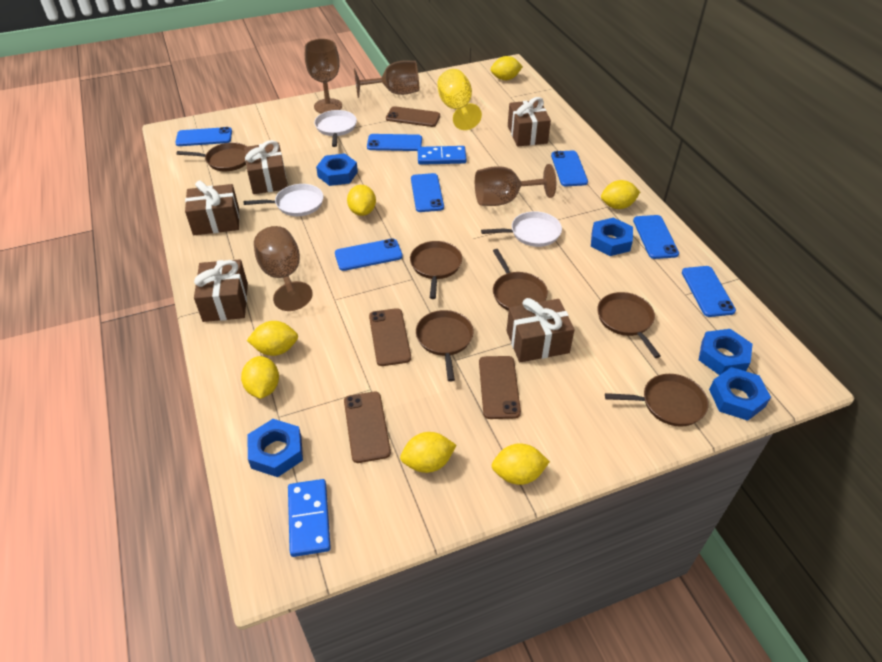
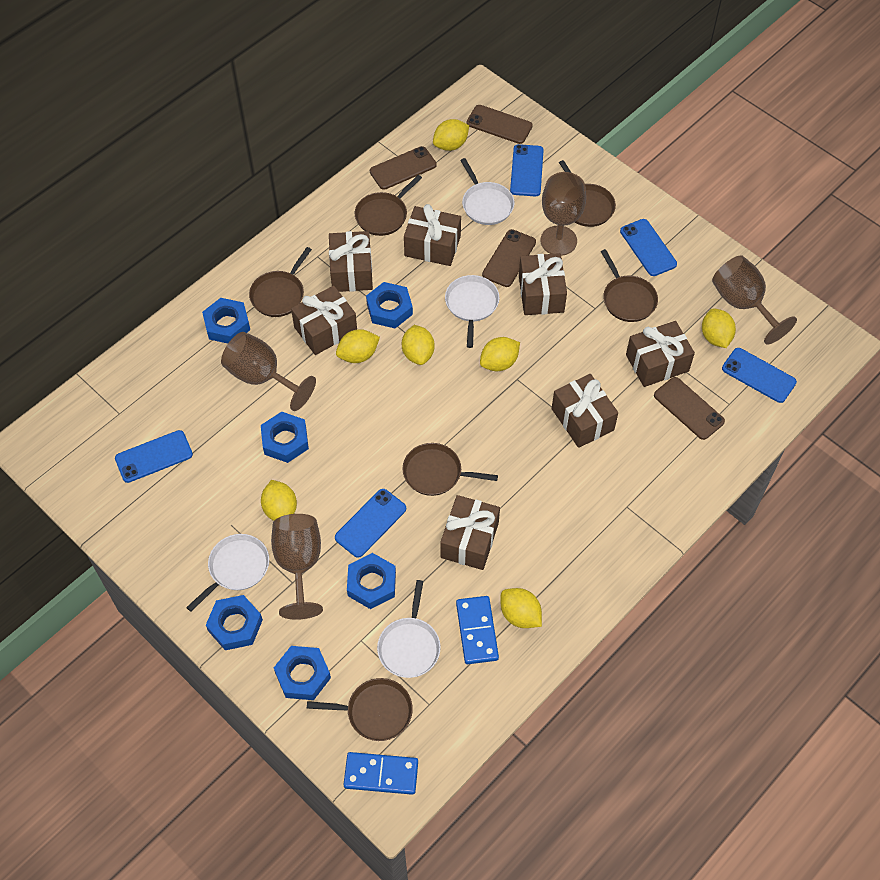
blue nut: [248,419,303,477] [316,153,358,186] [591,217,633,256] [699,329,753,375] [709,367,771,421] = 5 -> [202,298,250,343] [206,595,263,650] [261,412,309,463] [274,646,331,700] [347,553,396,609] [366,282,413,328] = 6
blue phone: [175,127,232,146] [335,238,403,271] [367,134,422,151] [411,173,444,212] [551,150,588,186] [633,215,679,259] [682,266,736,317] = 7 -> [115,430,193,483] [335,489,406,558] [510,144,544,196] [620,219,677,276] [722,348,797,403] = 5
brown gift: [185,181,240,235] [194,259,248,322] [244,140,288,194] [507,298,575,362] [508,97,551,147] = 5 -> [291,286,357,355] [329,231,373,292] [404,204,461,266] [440,495,500,570] [519,253,567,315] [552,374,618,448] [626,321,695,387] = 7
white pan: [244,184,323,216] [314,110,357,147] [481,211,562,247] = 3 -> [186,534,269,612] [377,580,441,678] [445,275,499,348] [460,158,514,225] = 4
yellow goblet: [437,69,482,130] = 1 -> none = 0

